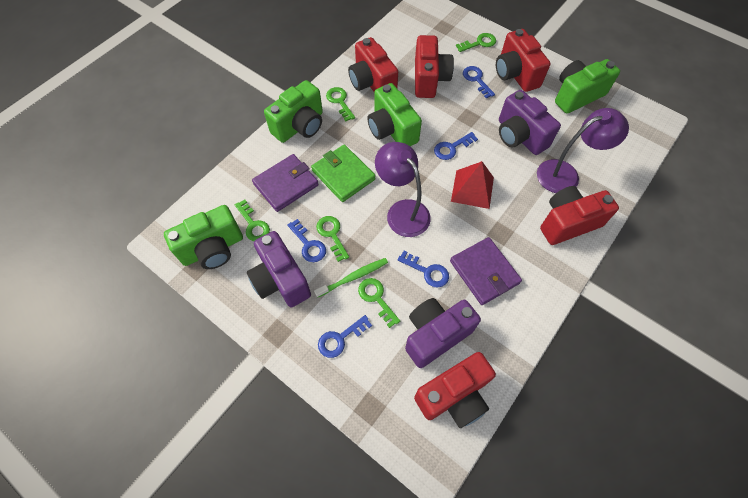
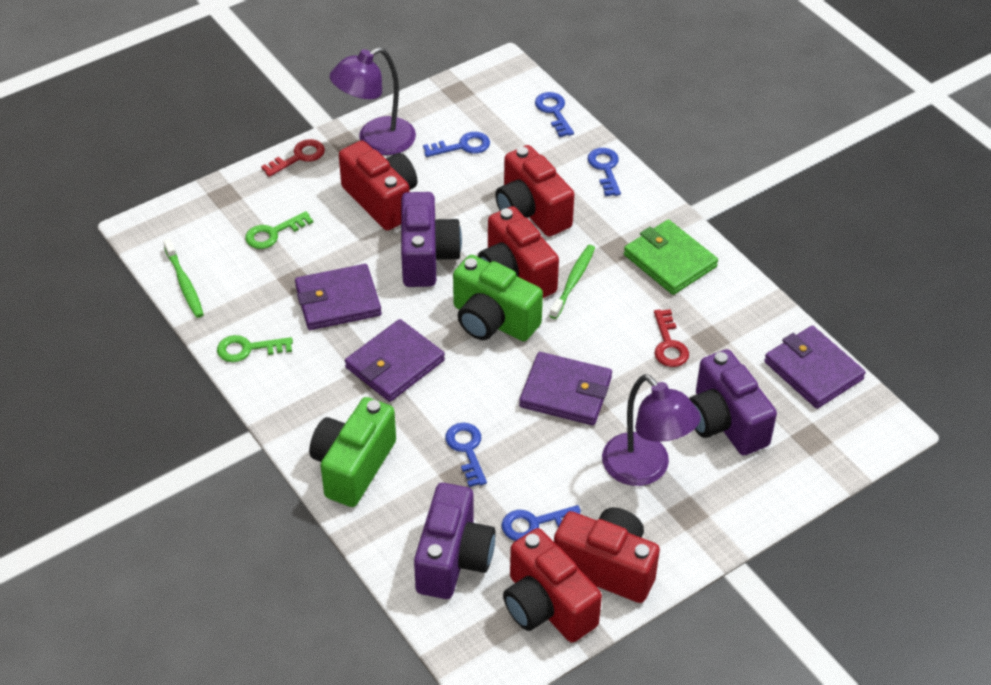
green camera: [164,205,243,269] [264,80,323,143] [367,83,422,146] [555,59,620,114] = 4 -> [309,397,396,507] [453,255,543,341] = 2
green key: [235,199,270,241] [316,216,349,262] [326,87,355,121] [358,278,400,328] [456,33,496,52] = 5 -> [217,335,293,362] [245,211,313,249] = 2
green toothbrush: [314,258,388,298] = 1 -> [163,239,204,318] [550,245,595,319] = 2
purple wallet: [252,154,319,212] [450,237,522,305] = 2 -> [295,264,382,330] [345,319,445,402] [519,352,612,425] [764,326,866,409] = 4
red key: none = 0 -> [261,139,325,177] [654,309,689,367] = 2
red pyramid: [451,161,494,209] = 1 -> none = 0

